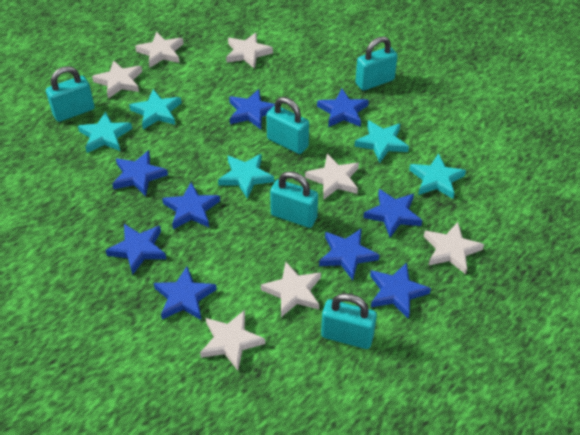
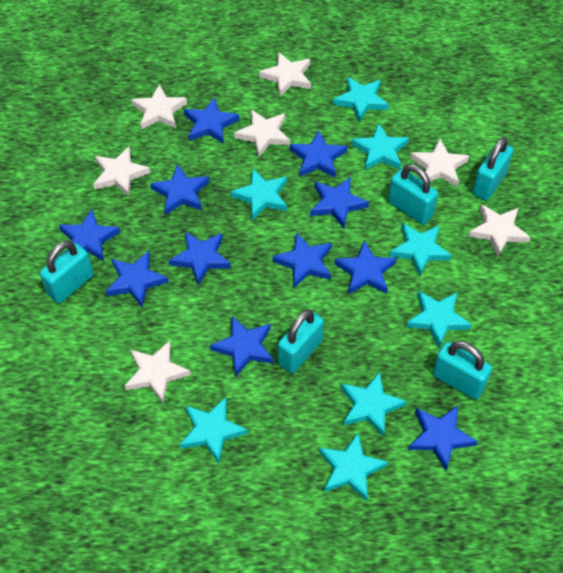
blue star: [105,224,166,275] [112,150,168,196] [154,266,217,320] [162,182,220,229] [229,89,275,129] [317,89,369,127] [319,228,379,280] [363,189,422,237] [370,262,431,319] = 9 -> [59,209,120,261] [106,251,169,307] [150,164,209,215] [169,232,231,285] [184,97,239,144] [210,316,273,376] [273,232,332,288] [290,130,347,177] [310,177,369,228] [335,240,397,294] [408,406,478,471] = 11
turquoise star: [78,112,132,153] [129,89,181,129] [218,154,274,199] [354,120,409,163] [409,153,466,199] = 5 -> [180,397,248,463] [231,168,287,220] [319,433,388,501] [333,77,389,122] [341,372,407,436] [351,123,409,170] [389,223,452,277] [406,291,472,348] = 8

